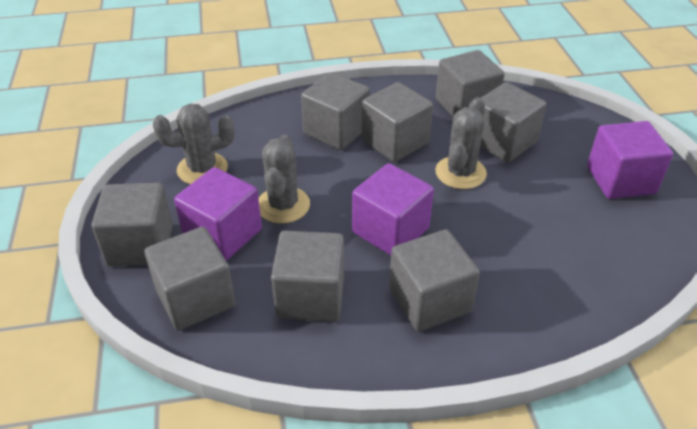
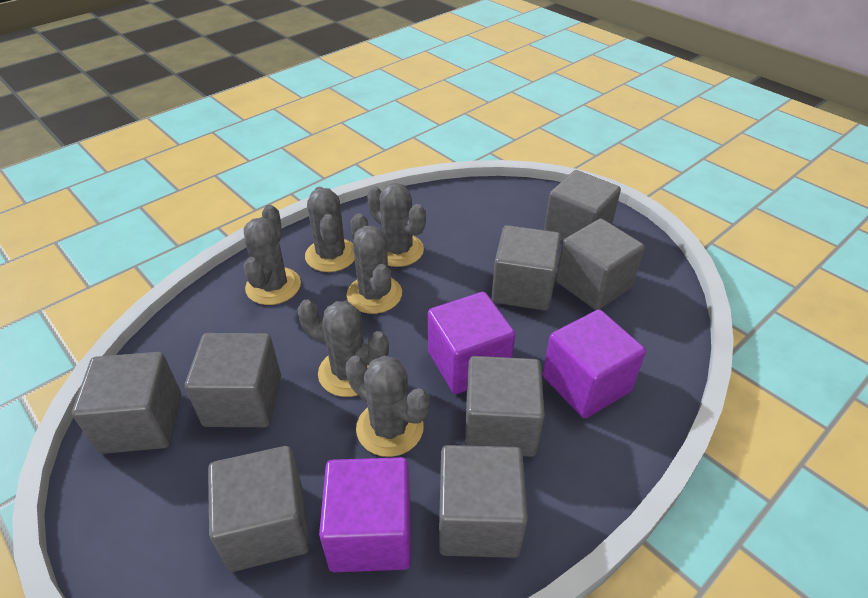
grey cactus: [153,104,235,184] [259,135,310,223] [435,97,487,189] = 3 -> [244,205,301,305] [297,300,389,397] [305,187,355,272] [345,355,430,457] [347,213,402,314] [367,183,426,267] = 6

